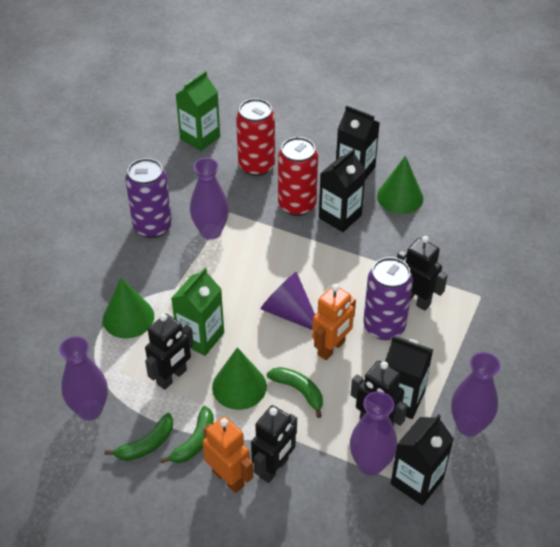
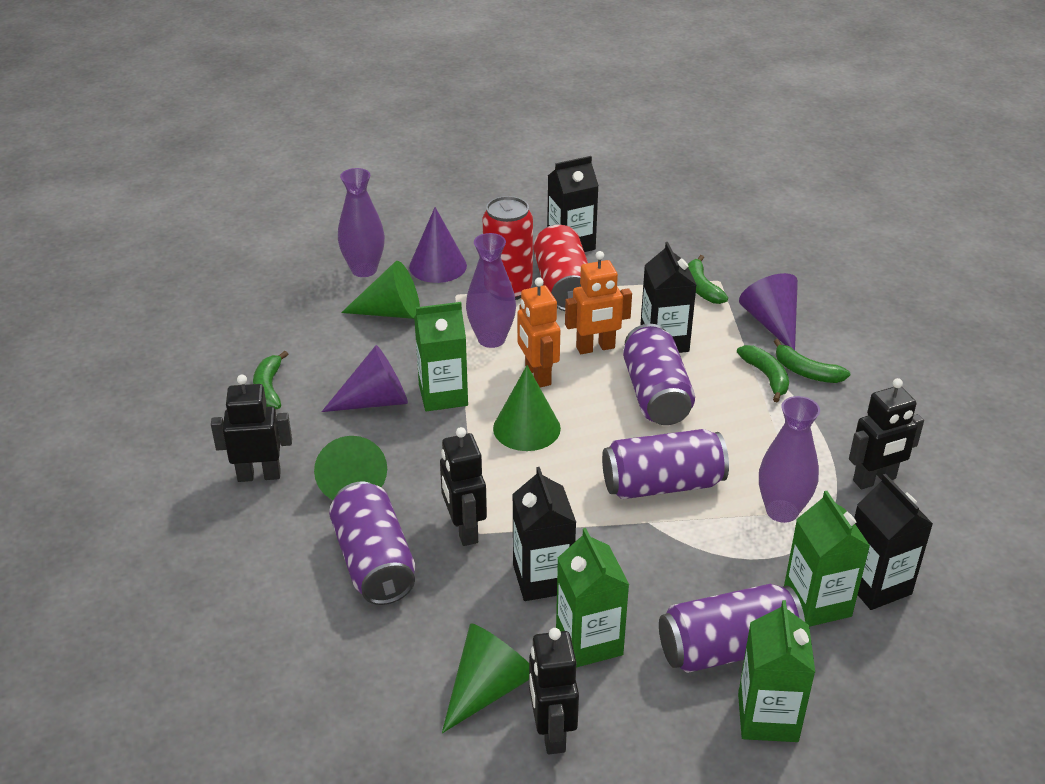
green banana: [105,413,173,461] [160,406,214,463] [267,367,323,418] = 3 -> [253,351,288,410] [688,255,728,304] [737,345,789,402] [774,339,850,383] = 4
green carton: [171,267,224,356] [176,71,220,151] = 2 -> [414,302,468,412] [556,528,629,668] [738,600,815,742] [784,491,870,627] = 4
green cone: [103,278,154,338] [212,347,267,410] [377,156,423,214] = 3 -> [314,436,387,500] [341,261,420,319] [442,623,529,733] [493,365,561,451] = 4
purple can: [125,158,172,238] [363,257,413,340] = 2 -> [329,481,415,605] [602,429,729,499] [623,324,695,425] [659,584,805,673] = 4
purple cone: [260,272,315,330] = 1 -> [322,345,408,412] [409,207,467,283] [739,273,798,350] = 3
purple vase: [59,336,108,420] [190,158,229,240] [350,391,397,476] [451,352,500,437] = 4 -> [338,168,385,277] [466,233,516,348] [759,396,820,523] = 3

